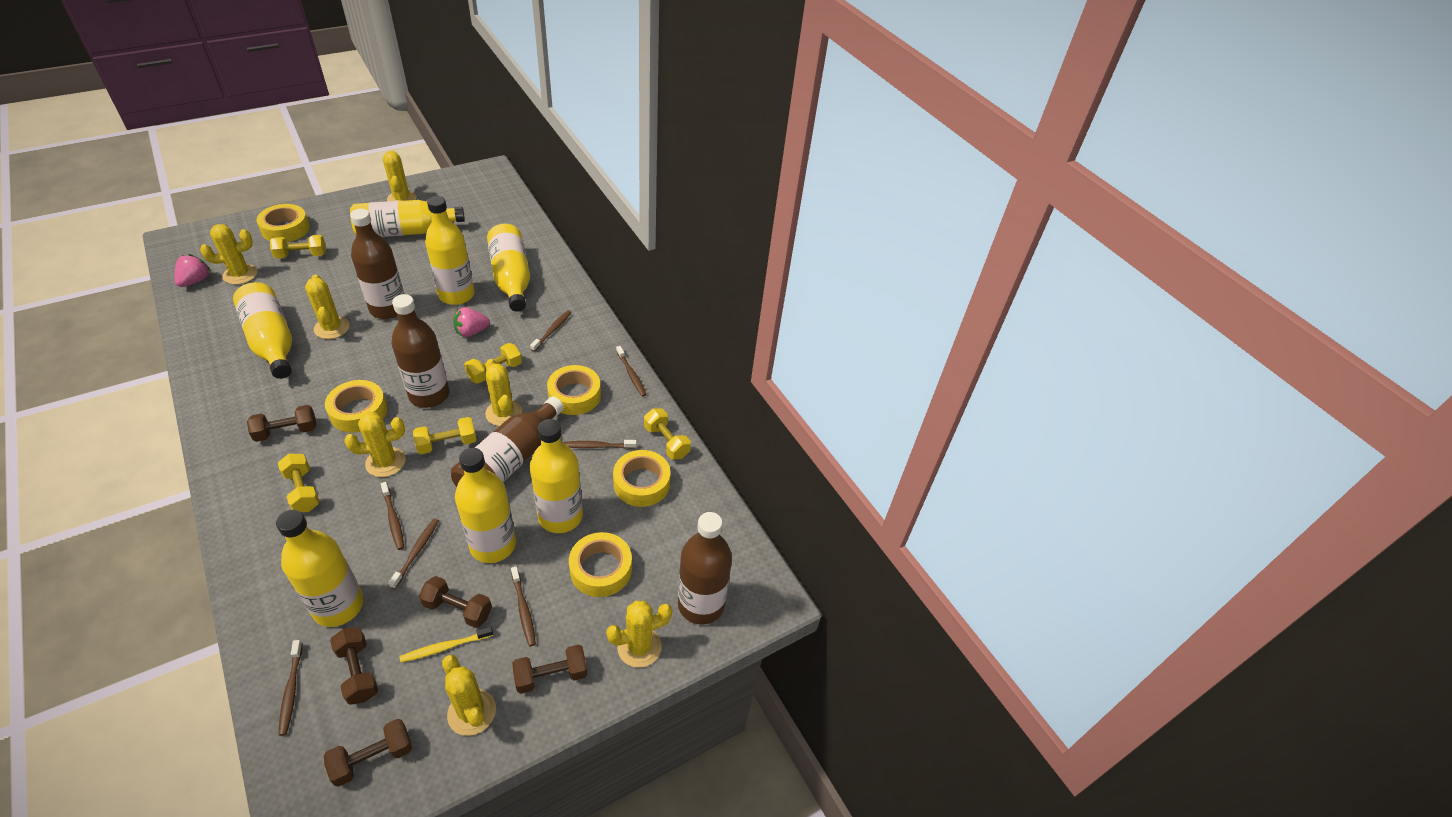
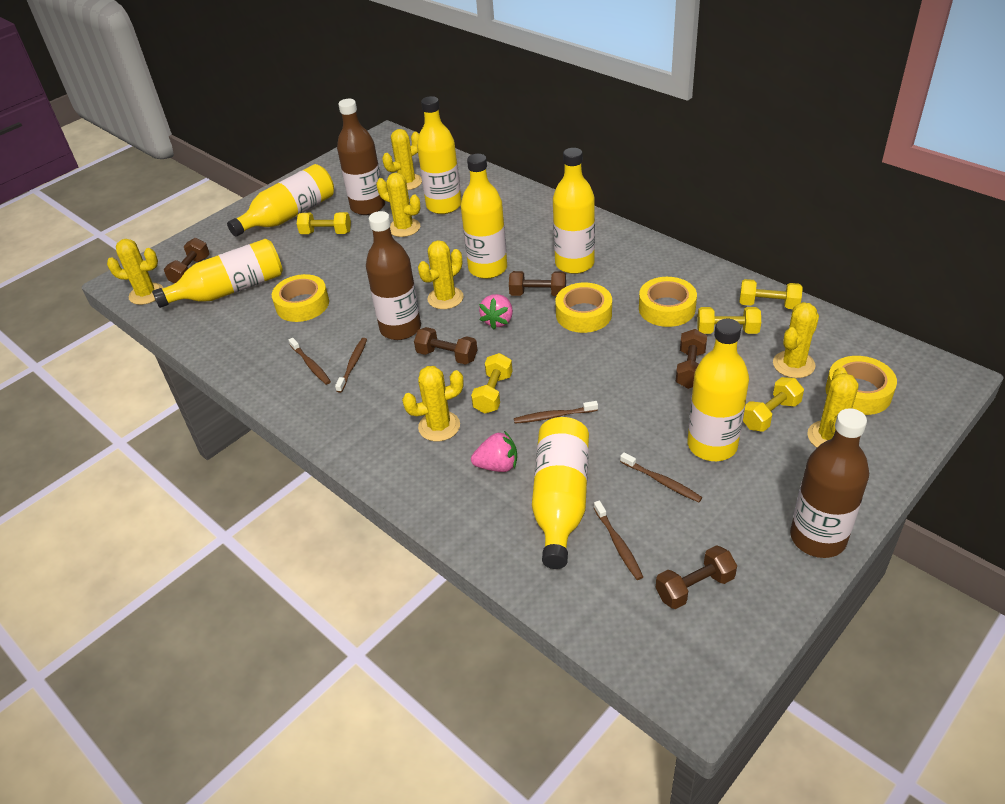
brown bottle: [350,209,404,319] [391,294,449,408] [451,396,564,487] [678,512,732,625] = 4 -> [337,99,385,215] [366,211,421,340] [790,408,869,558] = 3
brown toothbrush: [279,640,303,736] [381,482,404,550] [388,518,439,589] [511,567,536,646] [530,310,572,352] [562,440,637,449] [616,346,647,396] = 7 -> [289,338,331,385] [335,338,367,393] [514,401,598,424] [594,500,643,580] [620,452,702,502] = 5
yellow tape: [256,204,310,242] [325,380,387,433] [547,365,601,415] [569,532,632,597] [613,450,670,507] = 5 -> [272,274,329,322] [555,283,612,333] [639,277,697,327] [826,356,897,415] = 4
yellow toothbrush: [399,626,493,663] = 1 -> none = 0

